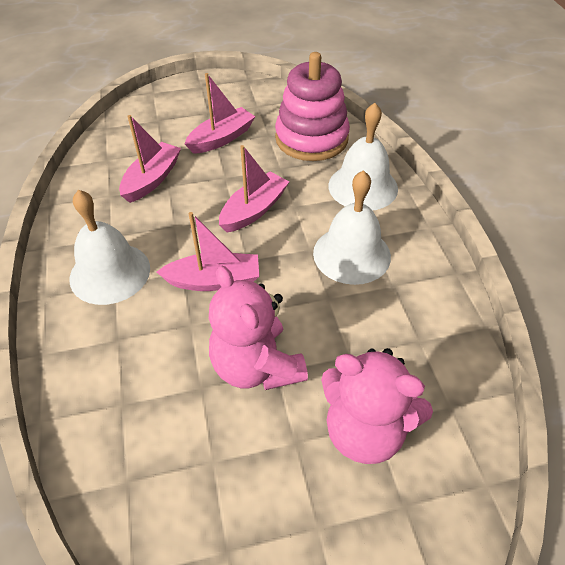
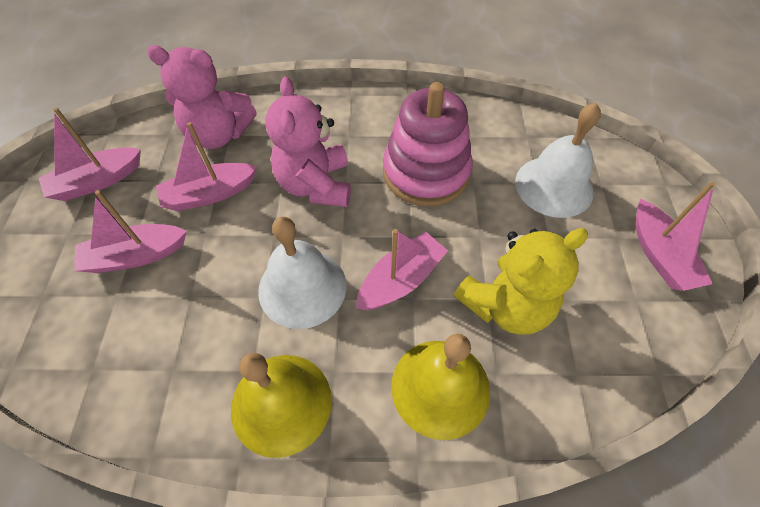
pink boat: [119,115,181,203] [157,212,259,291] [185,73,255,154] [219,145,289,233] = 4 -> [39,107,141,201] [74,190,187,273] [156,122,257,211] [356,229,448,310] [635,182,715,291] = 5
white bell: [70,190,150,305] [313,170,391,285] [328,103,398,211] = 3 -> [258,217,347,329] [515,103,601,218] = 2
yellow bell: none = 0 -> [231,353,332,458] [391,334,490,440] = 2
yellow teddy bear: none = 0 -> [454,228,588,335] = 1

